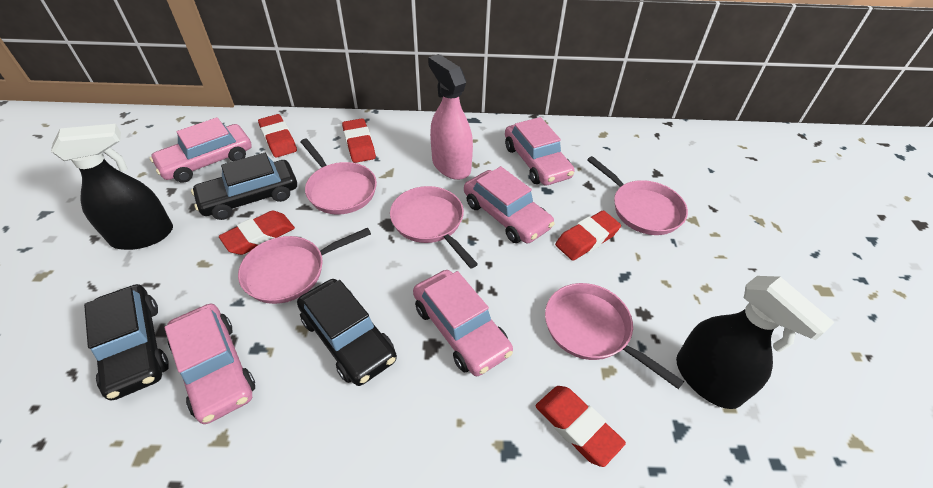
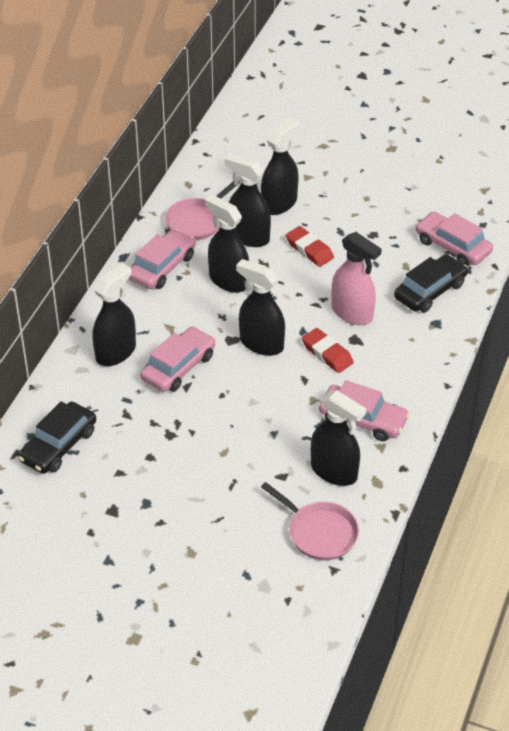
black car: [84,284,169,400] [191,153,297,220] [297,279,397,386] = 3 -> [18,401,96,474] [394,254,468,313] = 2
black spray bottle: [51,124,173,250] [676,276,835,409] = 2 -> [93,263,136,366] [205,195,249,293] [225,154,271,247] [236,259,285,356] [261,118,299,215] [311,390,366,486] = 6
pink car: [150,117,252,183] [164,304,255,424] [413,270,513,376] [464,166,555,244] [505,117,575,185] = 5 -> [129,229,196,289] [140,326,215,392] [319,380,410,441] [416,212,493,266] = 4
pink pan: [238,228,371,304] [300,138,377,214] [390,186,478,269] [545,283,684,389] [587,156,688,235] = 5 -> [165,182,240,240] [261,482,359,560] = 2
red eraser: [219,211,295,255] [258,114,297,158] [342,118,376,163] [536,386,626,467] [555,211,621,261] = 5 -> [286,226,334,267] [302,328,354,373] = 2

